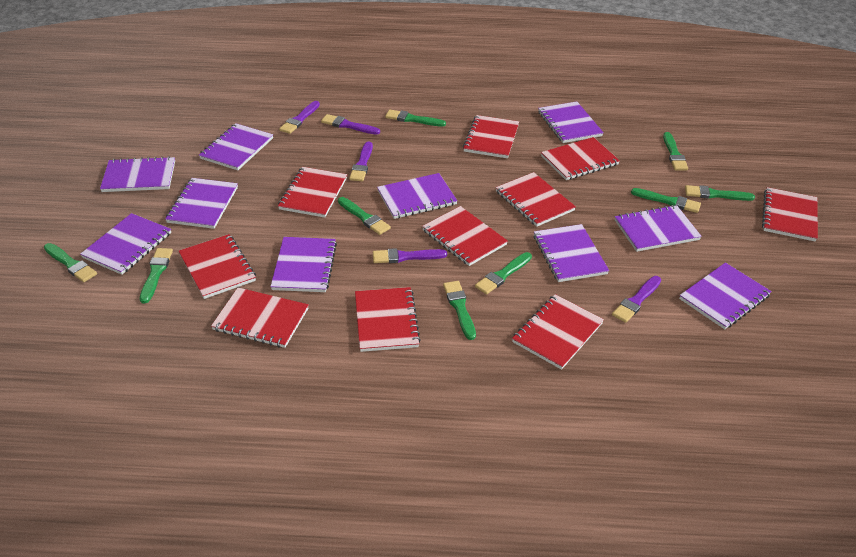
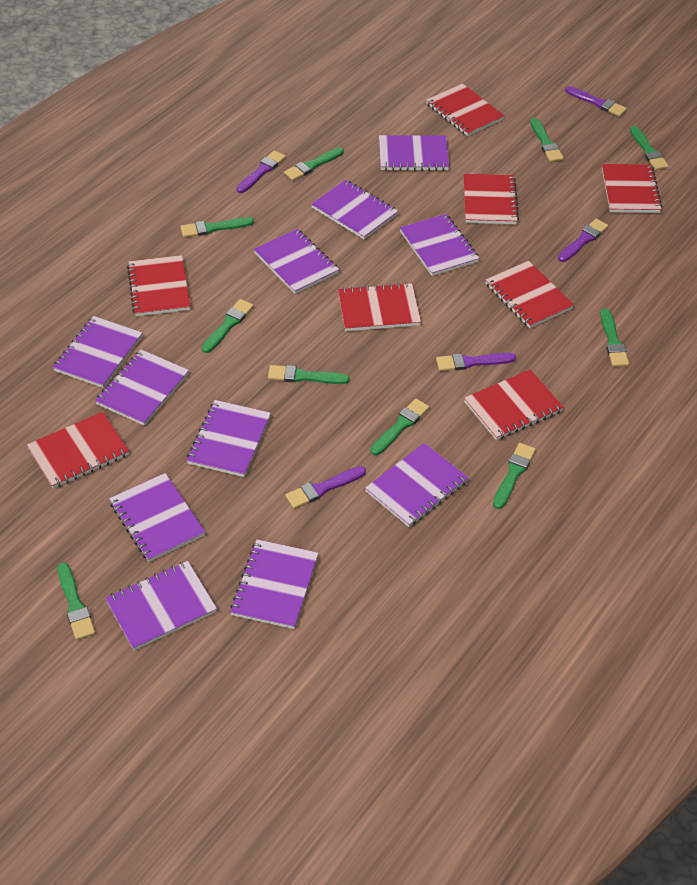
green brush: [44,243,97,282] [140,248,173,303] [338,197,391,235] [385,109,446,127] [443,281,476,340] [475,252,532,294] [631,188,701,213] [663,132,688,170] [685,185,755,201] = 9 -> [57,562,95,640] [180,217,254,237] [202,299,254,353] [268,365,349,384] [284,147,344,181] [370,398,429,455] [493,443,536,509] [530,118,564,162] [600,308,629,367] [630,126,669,170] = 10
purple notebook: [80,213,171,275] [100,156,175,192] [165,178,238,229] [199,123,273,170] [270,237,337,292] [377,173,458,219] [534,224,609,282] [538,101,604,143] [615,205,702,252] [679,263,772,329] = 10 -> [53,316,142,388] [95,349,189,426] [105,561,217,650] [109,473,205,562] [187,400,271,477] [230,539,319,629] [254,229,339,294] [311,180,398,239] [365,443,469,527] [379,135,449,171] [400,214,480,276] = 11
red notebook: [179,234,256,299] [211,288,309,348] [278,167,347,218] [355,287,421,352] [422,206,508,266] [463,115,519,158] [496,172,576,227] [512,294,604,370] [541,137,620,180] [762,187,818,242] = 10 -> [27,412,129,488] [127,255,191,316] [338,283,421,331] [426,83,504,136] [463,174,519,224] [464,369,564,440] [485,261,574,328] [602,164,662,213] = 8

